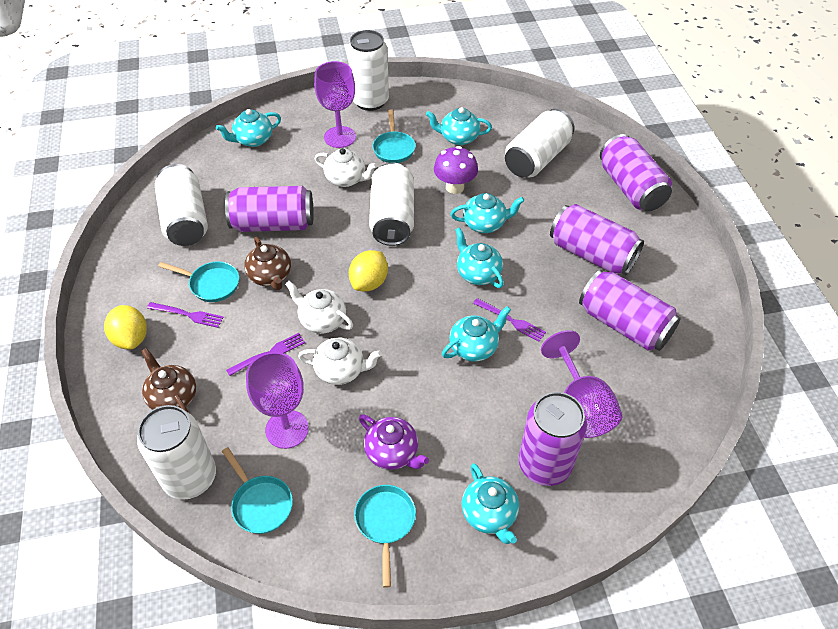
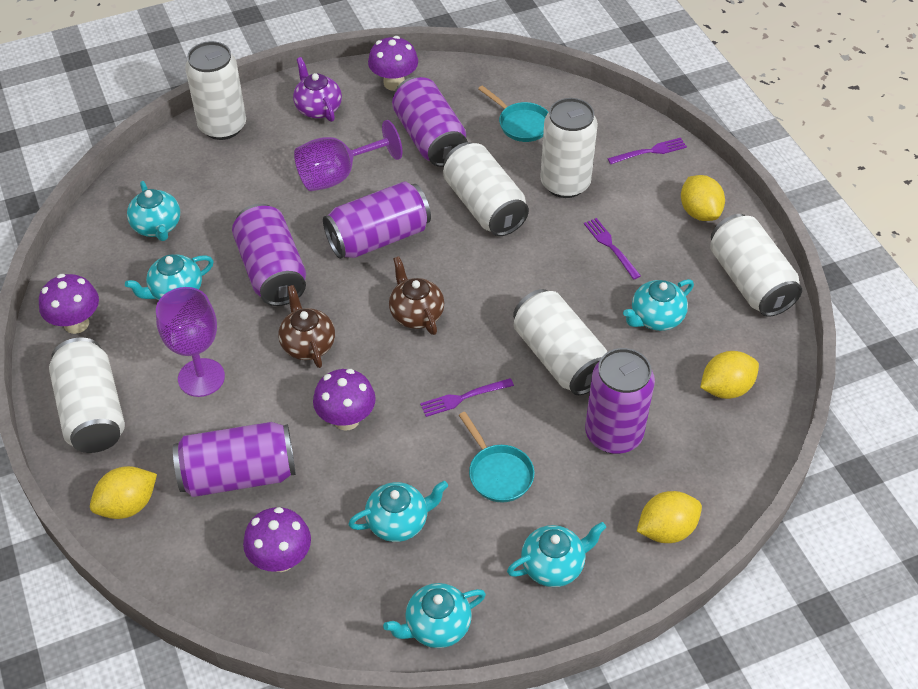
purple goblet: [246,352,309,449] [314,61,356,148] [541,330,622,438] = 3 -> [156,287,225,397] [294,120,402,191] = 2
purple mushroom: [434,146,478,194] = 1 -> [39,274,99,334] [243,507,311,572] [313,369,376,431] [368,36,418,91] = 4
turquoise pan: [158,261,239,302] [222,447,293,534] [354,485,416,588] [373,109,415,163] = 4 -> [459,412,535,503] [478,85,549,142] = 2
white can: [137,405,216,500] [155,164,208,246] [347,30,389,111] [369,163,414,246] [505,109,574,177] = 5 -> [49,338,125,453] [185,41,246,140] [443,142,529,236] [513,289,607,395] [540,98,598,198] [710,214,802,317] = 6
white teapot: [285,281,353,334] [298,338,382,385] [315,148,378,187] = 3 -> none = 0
yellow lemon: [104,305,147,350] [349,250,388,291] = 2 -> [90,466,157,519] [637,491,702,543] [681,175,725,221] [700,351,759,399] = 4

